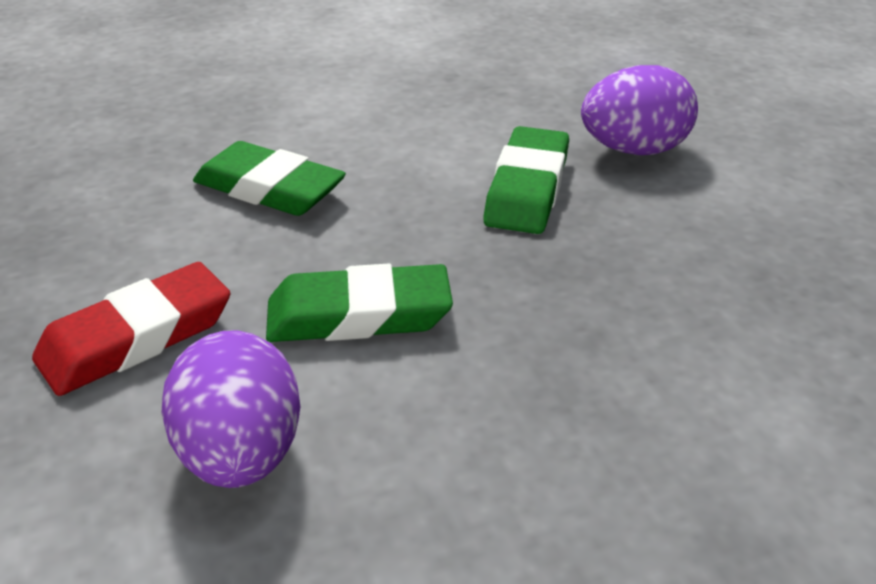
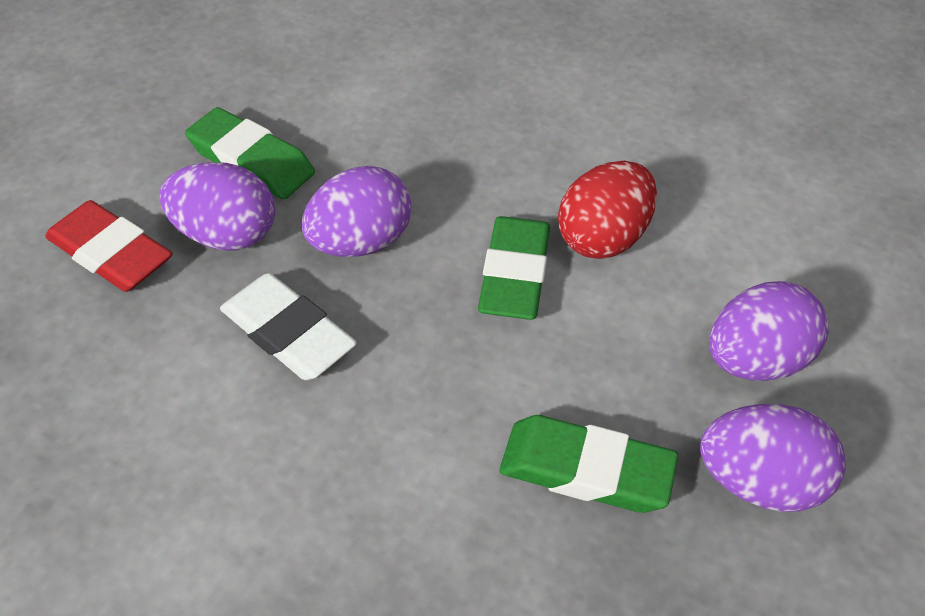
purple egg: [162,330,300,488] [581,65,698,155] = 2 -> [159,162,275,250] [302,166,412,257] [700,404,846,512] [709,281,829,381] = 4
red egg: none = 0 -> [558,161,657,259] = 1
white eraser: none = 0 -> [220,273,357,380] = 1

